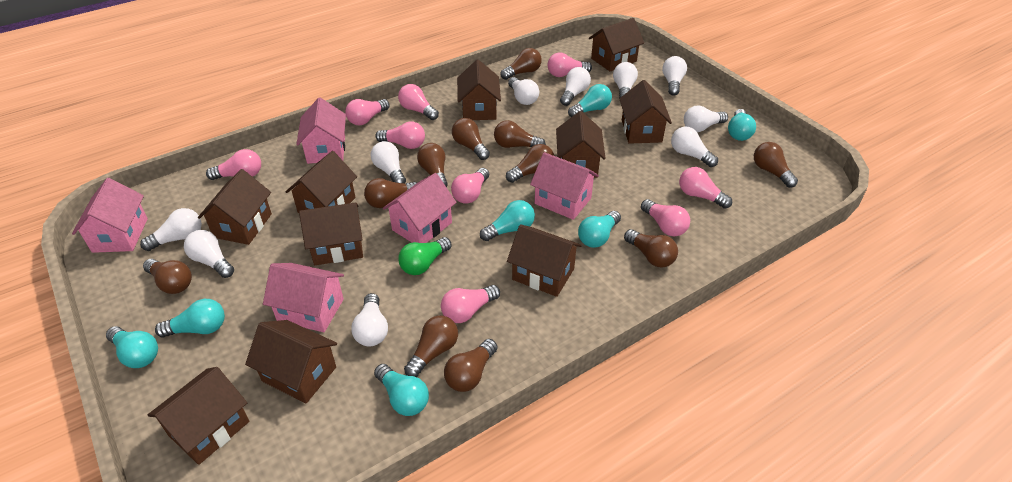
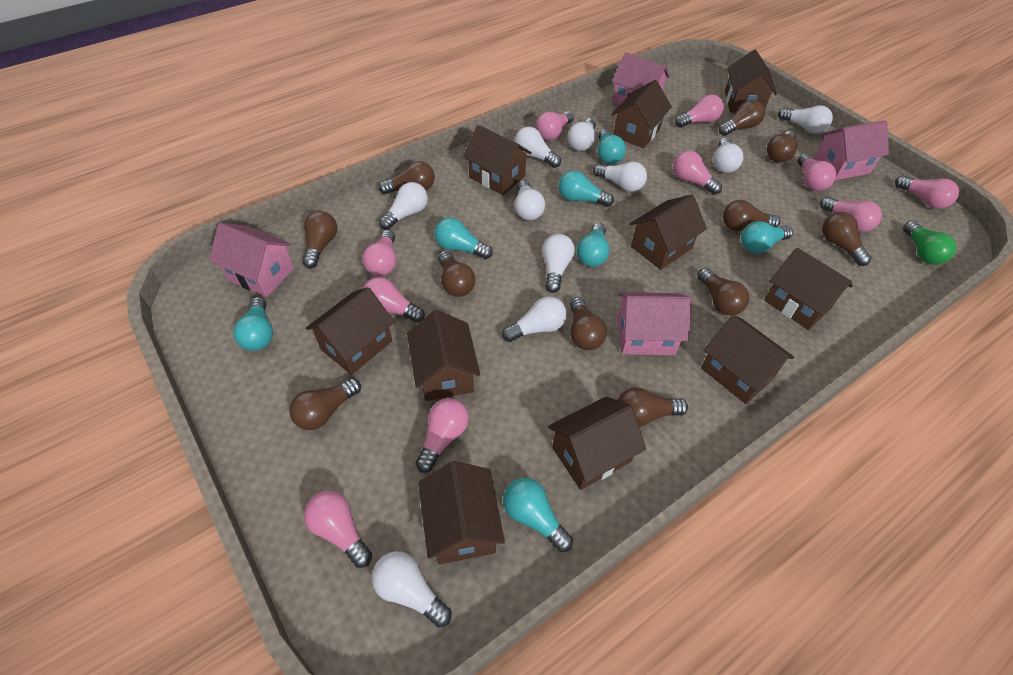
pink house: [72,178,148,253] [263,263,344,332] [296,98,346,164] [383,173,457,243] [530,152,599,220] = 5 -> [209,223,294,297] [612,52,670,105] [617,292,692,355] [814,120,889,180] = 4
pink light bulb: [206,149,261,180] [345,99,390,125] [375,122,425,149] [398,84,439,120] [441,285,500,323] [451,168,489,204] [548,53,592,77] [641,199,690,236] [679,167,732,209] = 9 -> [304,491,372,568] [362,230,396,276] [363,277,425,323] [416,398,469,473] [536,111,574,140] [673,151,722,195] [675,94,724,128] [797,153,836,191] [820,196,882,232] [895,175,959,209] = 10

